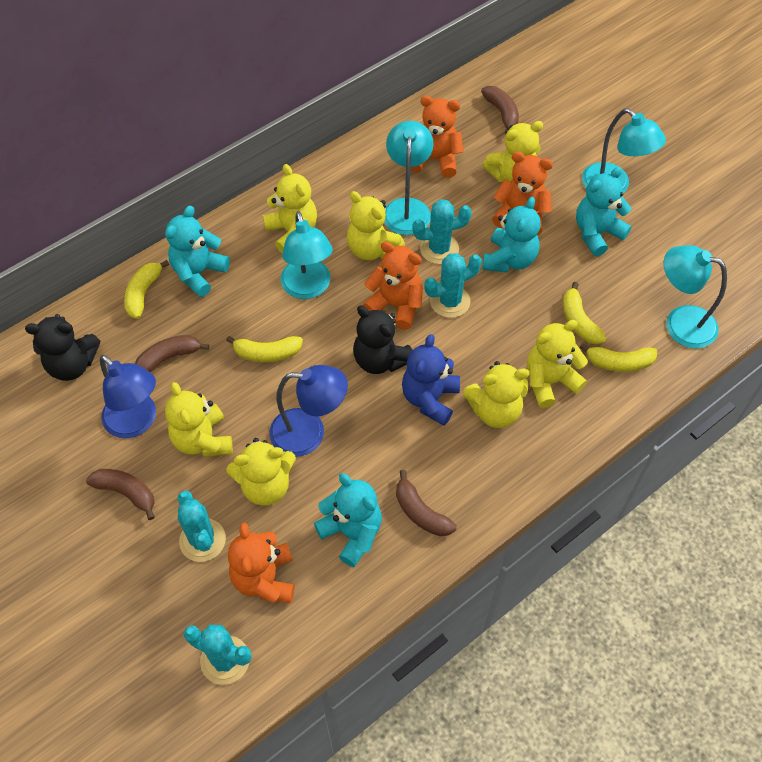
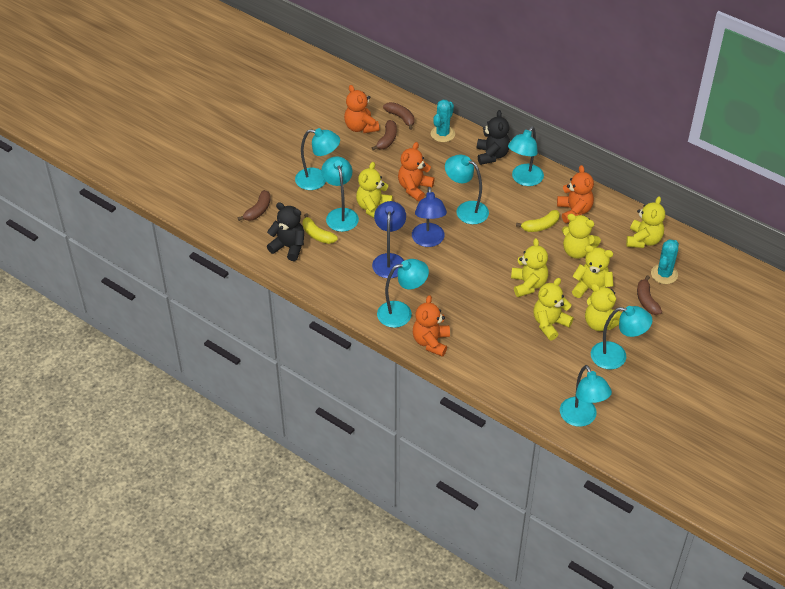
blue teddy bear: [402,334,460,426] = 1 -> none = 0
turquoise cactus: [178,491,226,562] [184,625,252,685] [412,199,472,264] [424,253,482,318] = 4 -> [431,100,455,142] [651,240,679,284] = 2
turquoise lamp: [280,211,333,299] [384,121,433,235] [582,109,666,193] [664,245,727,348] = 4 -> [295,128,340,190] [321,156,359,232] [377,259,429,328] [445,155,489,224] [508,126,544,186] [560,365,612,427] [591,306,652,369] = 7
turquoise teddy bear: [165,206,230,297] [314,473,382,567] [482,197,541,272] [576,167,632,256] = 4 -> none = 0
yellow banana: [124,260,169,319] [226,336,303,362] [563,282,606,345] [580,343,657,372] = 4 -> [303,213,338,244] [516,210,560,232] = 2

